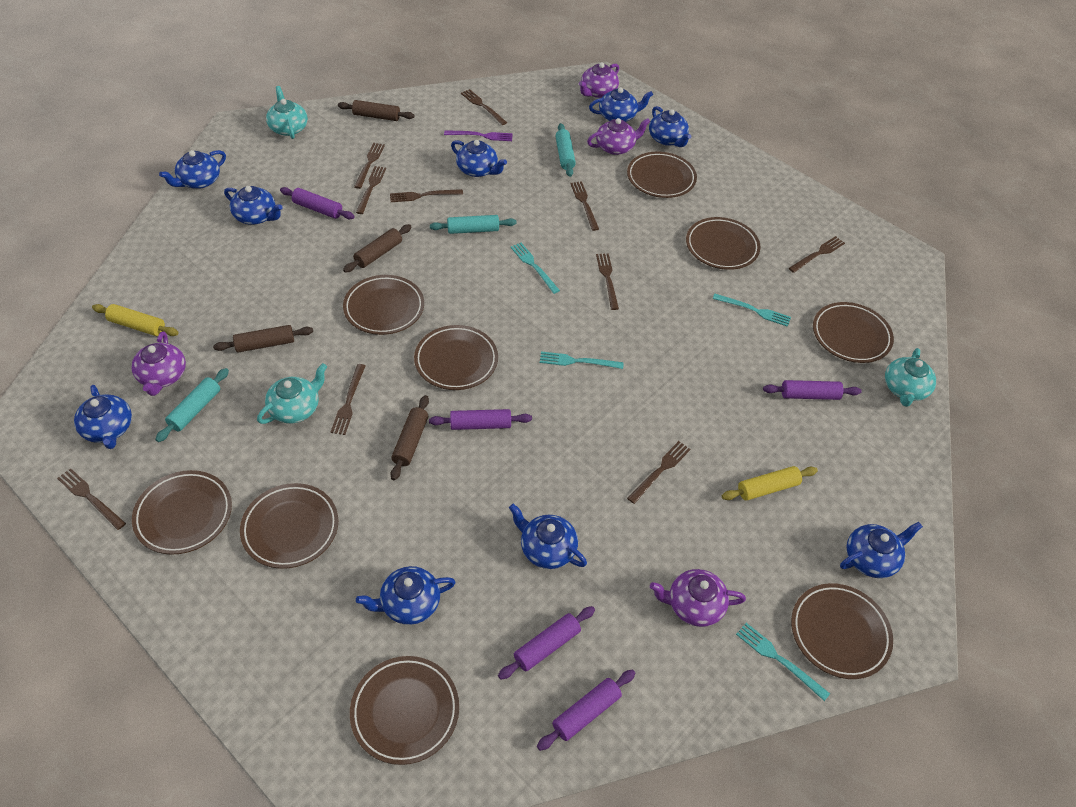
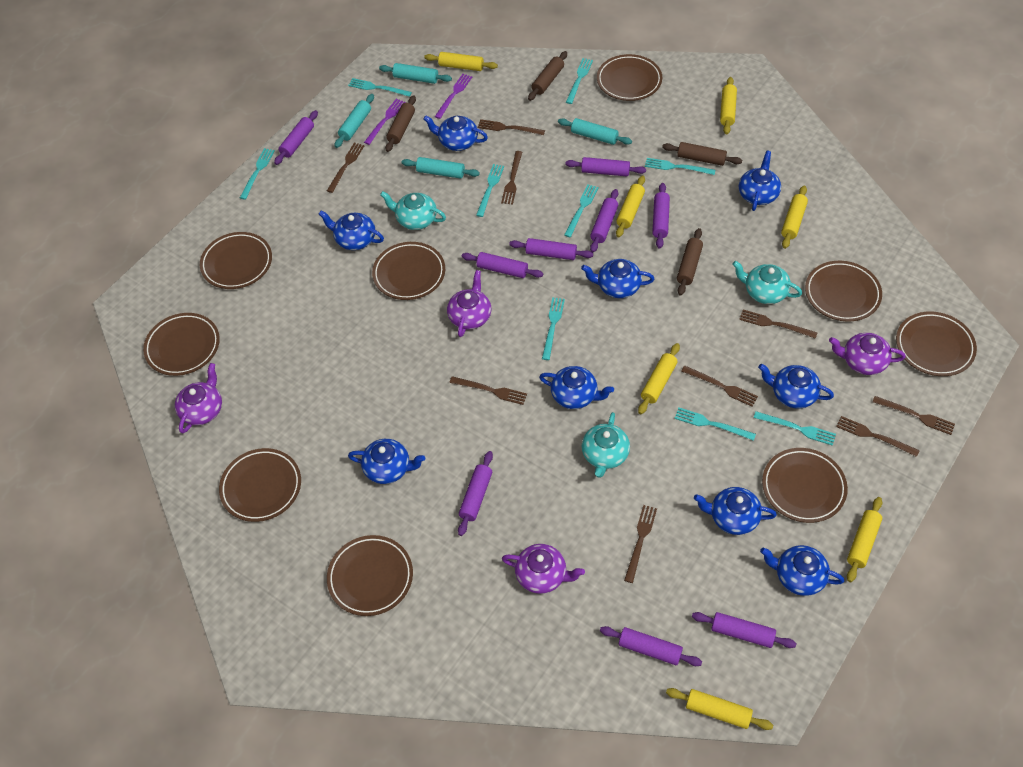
brown fork: [57,468,126,530] [331,364,366,435] [354,143,385,189] [356,166,386,214] [390,189,463,202] [461,89,507,125] [570,181,599,231] [596,253,619,310] [627,441,691,504] [789,236,845,273] = 10 -> [327,143,364,193] [449,376,527,405] [478,119,545,135] [501,151,522,205] [624,505,657,583] [681,366,758,407] [739,310,818,339] [836,416,920,457] [872,396,955,435] = 9
purple fork: [444,130,513,141] = 1 -> [364,99,406,145] [435,74,472,119] = 2
purple rolling pin: [280,187,355,219] [429,409,532,430] [498,606,595,680] [537,670,635,751] [763,380,861,400] = 5 -> [274,110,318,165] [458,451,493,536] [462,252,543,278] [509,238,593,260] [565,157,646,176] [590,189,618,253] [600,626,702,666] [652,183,670,249] [692,612,796,648] = 9
turquoise fork: [510,243,560,294] [540,352,624,369] [713,294,791,327] [736,623,830,701] = 4 -> [240,148,275,200] [348,78,412,97] [476,164,504,217] [542,297,565,360] [564,184,599,237] [566,58,593,104] [645,158,715,175] [674,408,756,441] [754,411,836,446] = 9
turquoise rolling pin: [155,368,229,442] [430,215,517,234] [556,123,576,177] = 3 -> [335,94,374,148] [379,63,452,84] [401,157,480,179] [558,118,632,145] = 4
yellow rolling pin: [92,304,179,336] [722,466,818,501] = 2 -> [424,52,498,71] [616,176,645,237] [638,343,680,414] [666,688,773,730] [720,77,737,134] [781,186,808,249] [847,497,882,582] = 7

